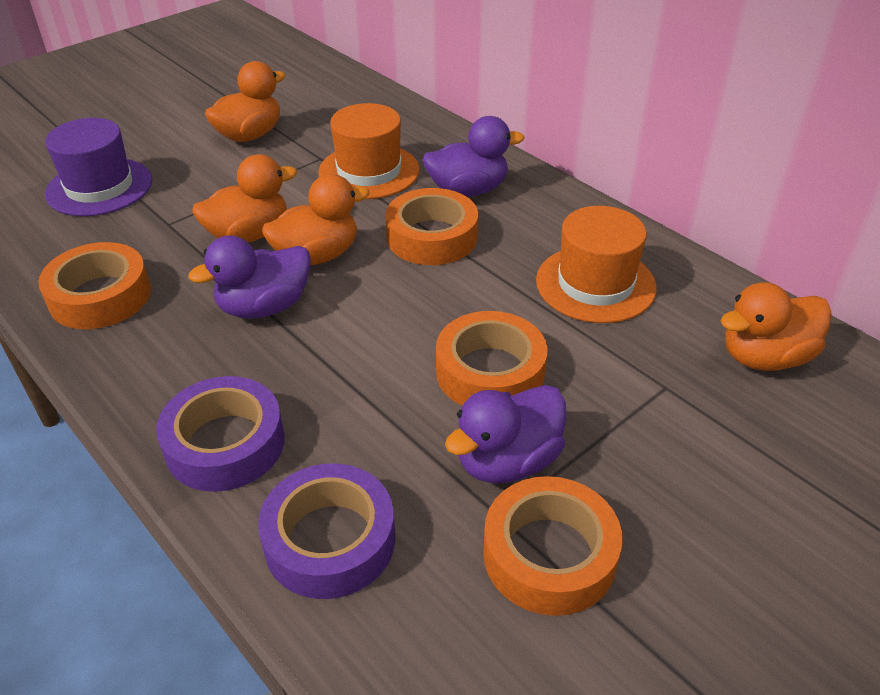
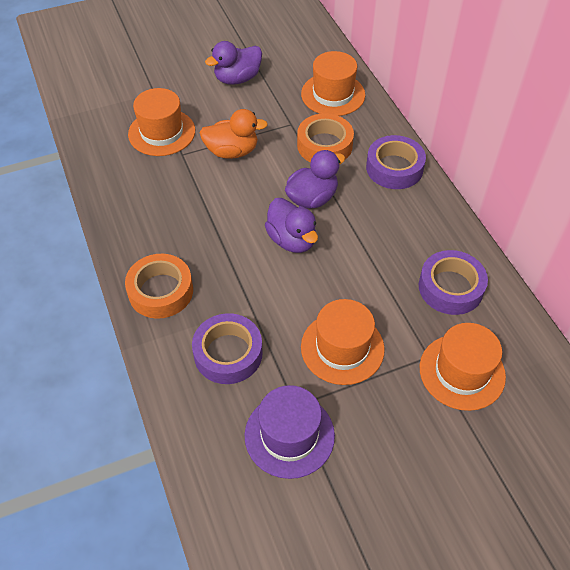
orange duck: [192,154,297,243] [205,61,286,142] [262,174,370,265] [720,282,832,371] = 4 -> [199,109,268,159] = 1
orange hat: [318,103,420,199] [536,206,657,323] = 2 -> [128,88,195,156] [301,51,365,116] [301,299,385,385] [420,323,506,411] = 4
orange tape: [38,242,151,329] [385,188,478,265] [436,311,548,406] [483,476,622,616] = 4 -> [125,254,193,319] [297,113,354,162] = 2
purple tape: [156,376,284,492] [258,463,395,599] = 2 -> [192,313,263,384] [366,135,426,189] [419,250,488,315] = 3

